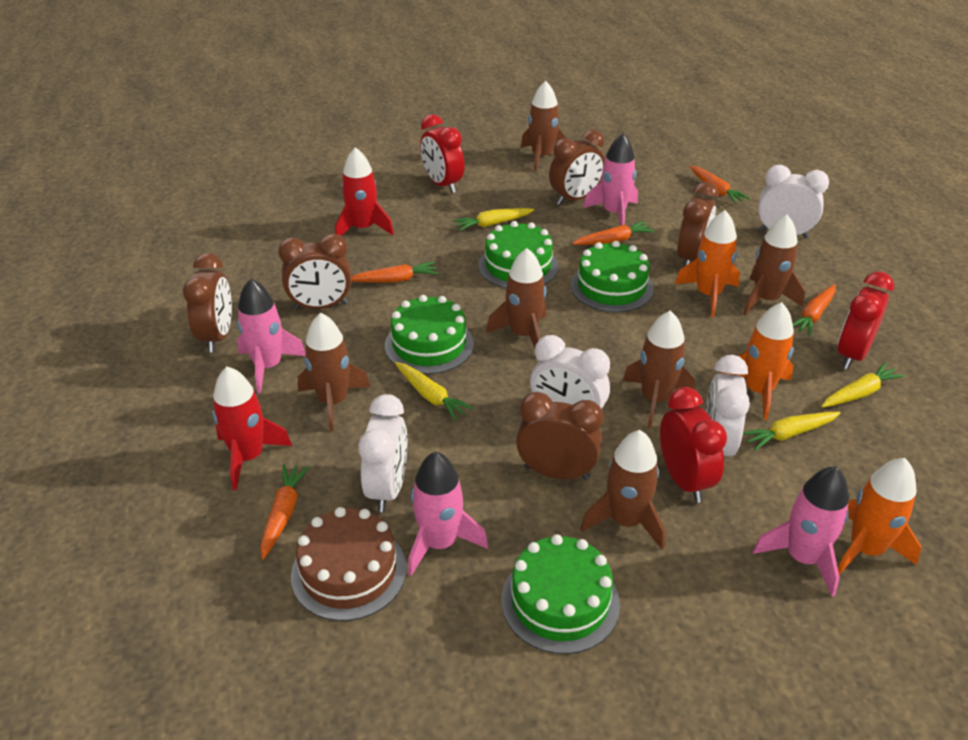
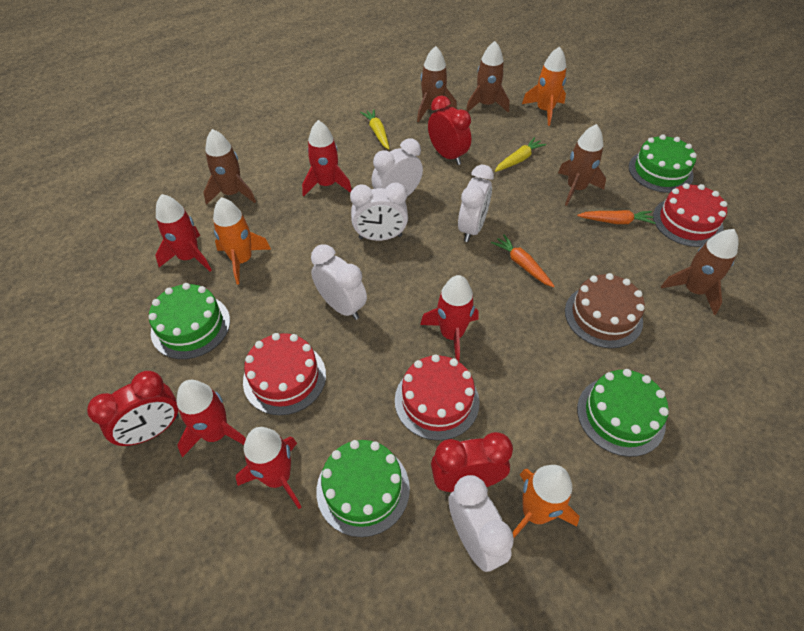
brown clock: [183,253,232,353] [278,234,352,310] [516,392,603,480] [549,130,605,205] [677,182,719,266] = 5 -> none = 0
brown rocket: [298,313,371,431] [486,248,547,348] [521,81,566,171] [580,430,665,549] [623,311,695,428] [743,215,805,315] = 6 -> [204,129,256,205] [417,46,457,122] [466,41,509,113] [558,124,606,206] [661,229,739,315] = 5
orange carrot: [260,464,310,560] [351,262,438,282] [572,221,655,245] [689,166,750,204] [793,284,836,336] = 5 -> [491,235,555,287] [577,210,655,224] = 2
pink rocket: [237,279,306,393] [408,452,488,576] [583,133,638,226] [753,466,849,597] = 4 -> none = 0
red cake: none = 0 -> [243,333,326,415] [395,354,479,441] [653,183,727,247] = 3
red rocket: [212,366,292,490] [335,147,394,236] = 2 -> [155,194,212,272] [177,380,246,457] [236,427,301,509] [302,120,352,196] [420,275,479,362] = 5
white clock: [359,394,407,512] [530,335,610,409] [706,355,750,456] [758,165,829,238] = 4 -> [311,245,367,320] [350,182,408,241] [372,138,423,197] [448,475,514,572] [458,165,494,242] = 5
yellow carrot: [395,362,473,421] [453,208,534,231] [743,412,841,451] [821,362,905,408] = 4 -> [360,109,389,150] [495,137,546,172] = 2

